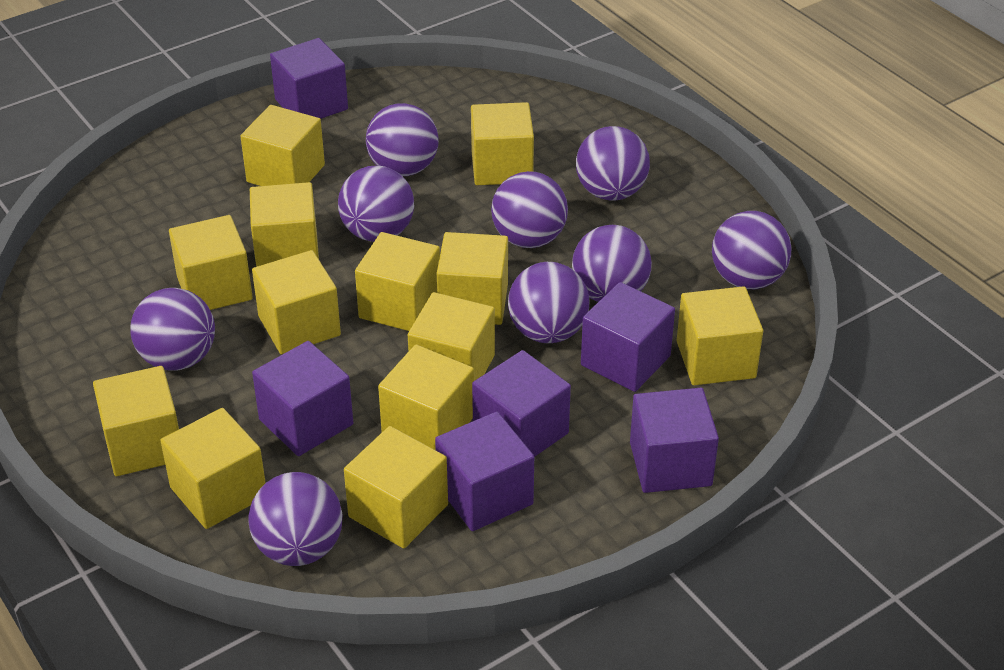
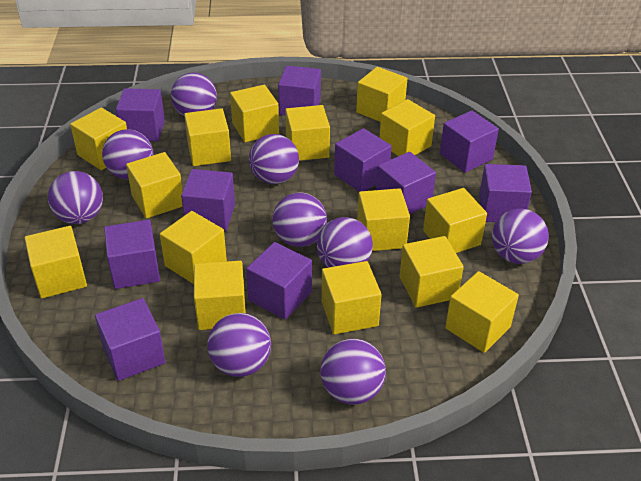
purple cube: [252,341,353,456] [270,38,348,119] [435,412,534,531] [472,350,571,457] [581,282,675,392] [630,388,719,493] = 6 -> [95,298,165,381] [104,220,160,289] [116,88,165,141] [181,169,235,231] [246,242,312,320] [278,66,321,115] [334,128,392,192] [376,152,436,214] [440,111,499,173] [479,164,532,222] = 10
yellow cube: [93,366,179,476] [160,408,266,529] [169,215,253,310] [240,105,325,186] [250,182,319,267] [252,250,341,355] [344,426,448,549] [355,232,440,331] [378,344,474,450] [408,292,495,381] [437,232,508,325] [471,102,534,185] [677,286,763,385] = 13 -> [25,226,87,298] [70,108,127,170] [126,152,183,218] [160,211,227,284] [184,108,231,166] [194,261,246,330] [230,85,279,142] [285,105,330,161] [321,261,382,334] [356,67,407,122] [357,188,410,251] [379,99,435,156] [399,236,464,308] [423,188,487,253] [445,271,519,353] = 15

